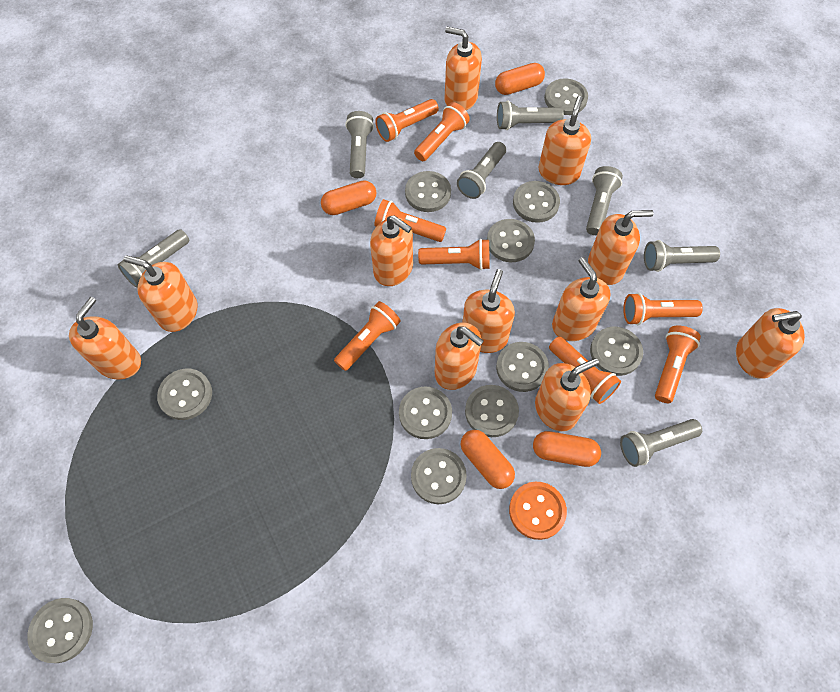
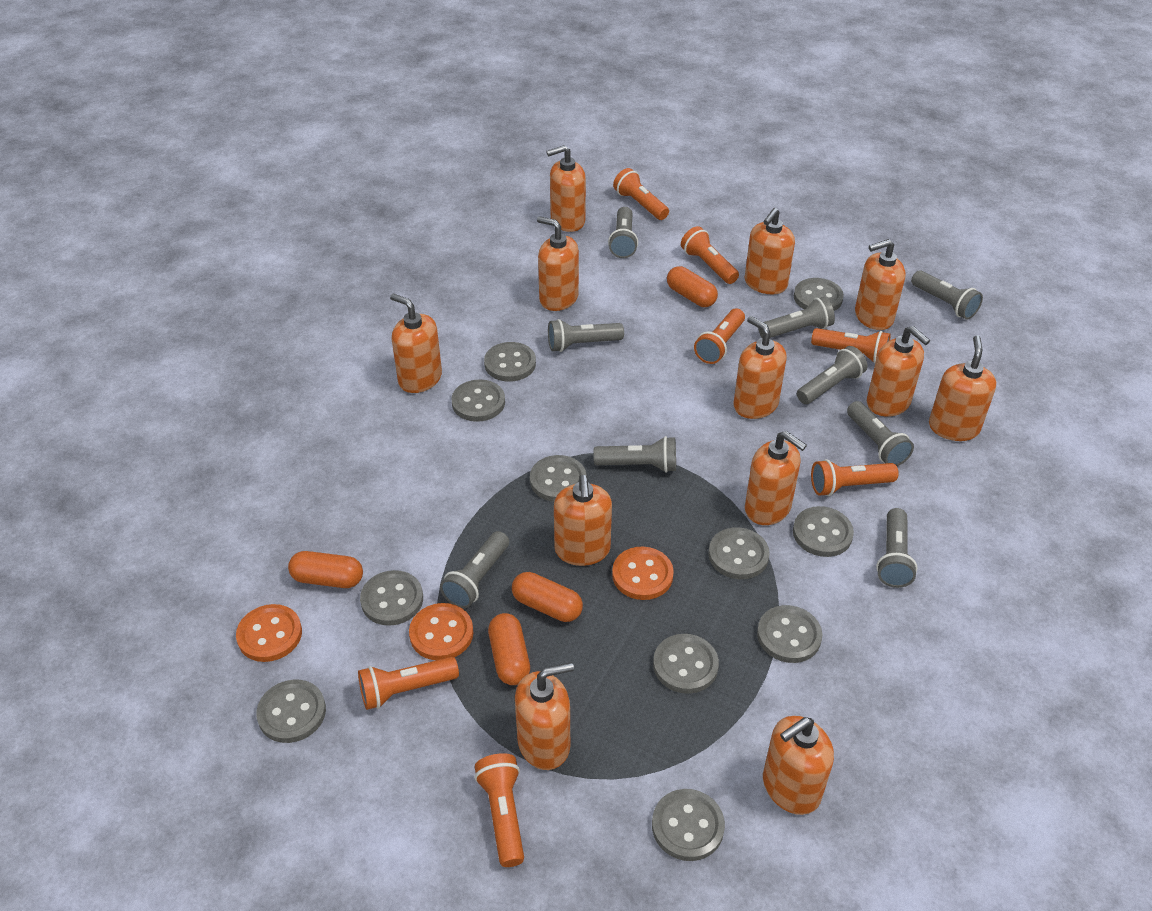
grey flashlight: [117,229,190,288] [345,111,374,178] [457,142,506,199] [497,100,564,130] [586,166,623,235] [620,419,702,467] [644,240,720,272] = 7 -> [440,531,509,608] [548,319,624,352] [593,436,676,472] [608,207,638,258] [758,297,835,338] [797,346,868,404] [847,401,914,466] [876,508,918,588] [911,270,983,319] = 9
orange button: [509,482,567,540] = 1 -> [236,604,302,662] [409,603,473,660] [612,547,674,600] = 3
orange flashlight: [334,301,401,371] [374,199,446,242] [375,99,439,142] [414,102,470,161] [418,239,490,270] [549,337,621,404] [623,293,703,325] [655,326,701,403] = 8 -> [358,657,459,710] [475,753,524,867] [613,168,669,220] [681,226,739,284] [694,309,745,364] [811,328,890,363] [811,459,899,496] = 7
orange soap dispenser: [69,297,141,380] [124,256,198,332] [370,215,413,286] [435,322,484,390] [445,27,482,110] [463,269,515,353] [535,358,599,431] [539,96,591,185] [552,257,611,341] [588,210,654,285] [736,308,805,379] = 11 -> [390,293,442,393] [515,662,574,770] [537,216,579,311] [546,145,586,232] [554,475,612,566] [733,316,787,419] [745,208,795,294] [745,431,807,525] [763,716,834,815] [855,239,905,330] [867,326,930,417] [929,335,996,441] = 12

